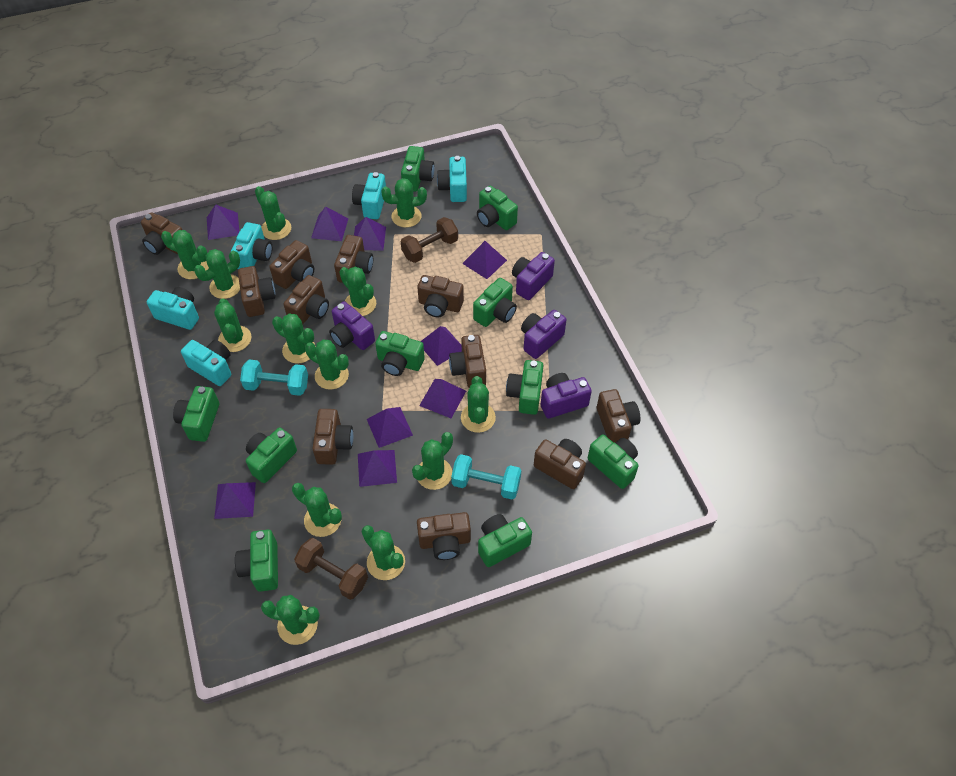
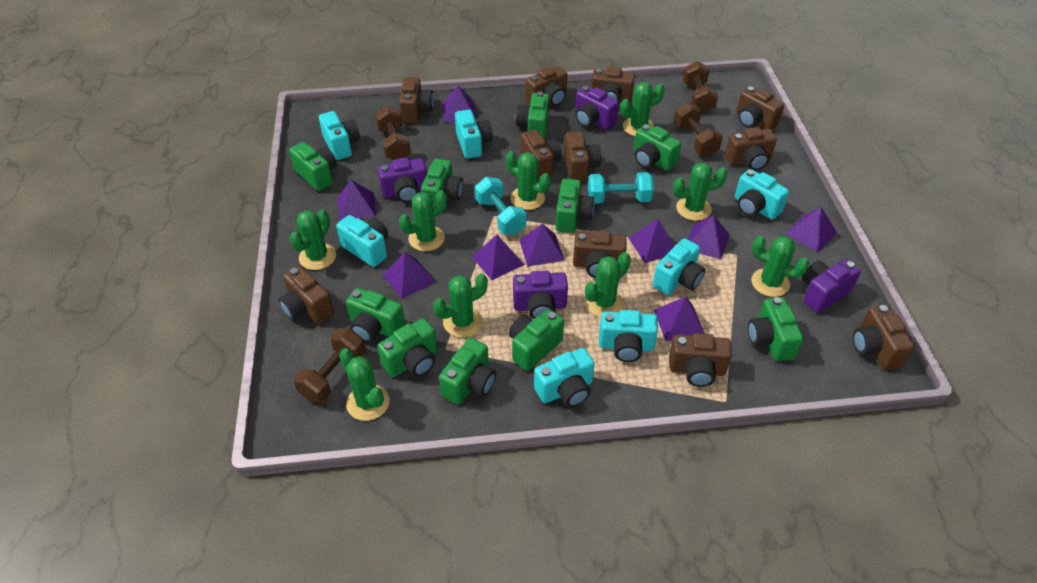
brown dumbbell: [294,538,368,600] [401,217,458,263] = 2 -> [294,328,366,403] [375,106,411,160] [674,102,723,157] [683,61,718,113] = 4
green cactus: [161,230,209,279] [194,249,240,299] [214,298,252,352] [255,186,291,240] [261,595,320,645] [272,313,316,364] [292,483,342,537] [305,339,349,390] [339,267,376,316] [362,525,405,580] [381,178,427,227] [412,432,453,490] [461,376,496,433] = 13 -> [289,209,336,270] [339,348,390,421] [399,190,447,251] [433,274,488,337] [506,151,551,210] [585,252,631,317] [620,82,665,136] [673,163,728,221] [751,236,809,297] = 9
turquoise camera: [147,287,199,330] [181,340,231,386] [231,222,272,269] [352,172,386,219] [437,156,467,202] = 5 -> [319,111,360,160] [336,215,388,267] [455,109,492,159] [534,348,595,407] [599,310,658,362] [653,238,705,295] [735,169,789,220] = 7

